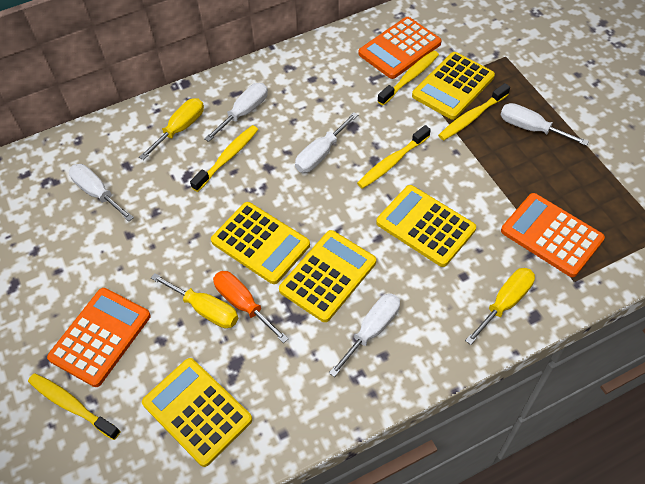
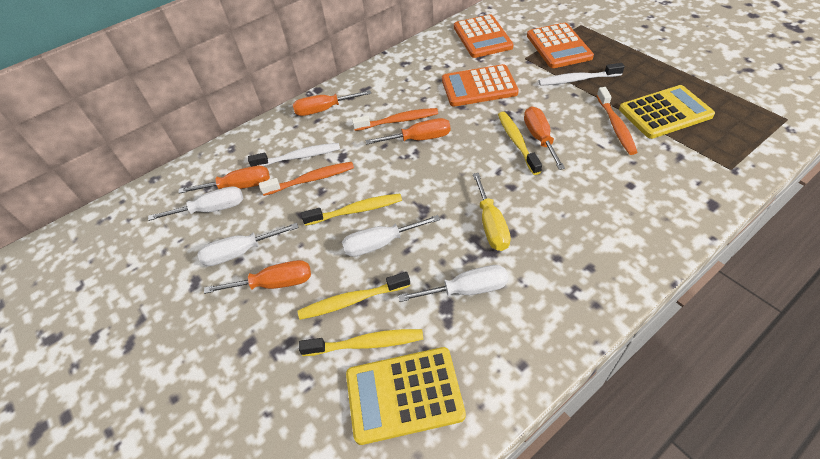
orange screwdriver: [213,271,289,343] = 1 -> [178,166,270,194] [204,260,311,294] [293,90,371,116] [366,118,450,145] [524,107,565,170] = 5
orange toothbrush: none = 0 -> [259,162,354,196] [352,108,438,131] [597,87,638,155] = 3
white screwdriver: [69,164,134,221] [204,83,268,142] [295,112,358,173] [329,293,400,377] [501,103,589,146] = 5 -> [148,186,243,221] [197,223,299,266] [342,215,440,257] [398,265,508,302] = 4
white toothbrush: none = 0 -> [248,143,340,167] [539,63,625,86] = 2
yellow calculator: [142,358,252,467] [211,202,310,284] [279,230,376,322] [376,185,476,267] [412,52,495,120] = 5 -> [346,347,466,445] [619,85,715,139] = 2
yellow screwdriver: [139,98,204,160] [151,273,238,328] [465,268,535,345] = 3 -> [473,173,511,251] = 1
yellow toothbrush: [28,373,120,440] [190,125,258,192] [357,125,431,189] [378,51,439,105] [438,83,510,141] = 5 -> [298,272,410,320] [299,329,423,356] [301,194,402,226] [498,112,542,175] = 4

